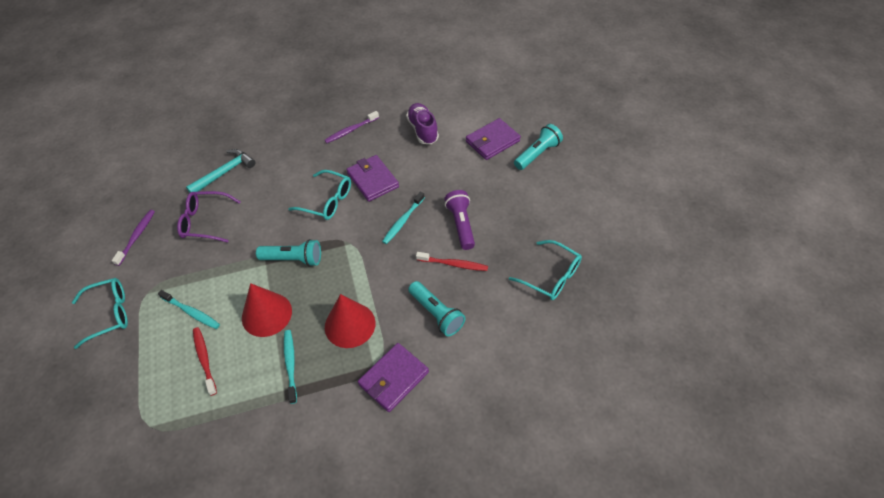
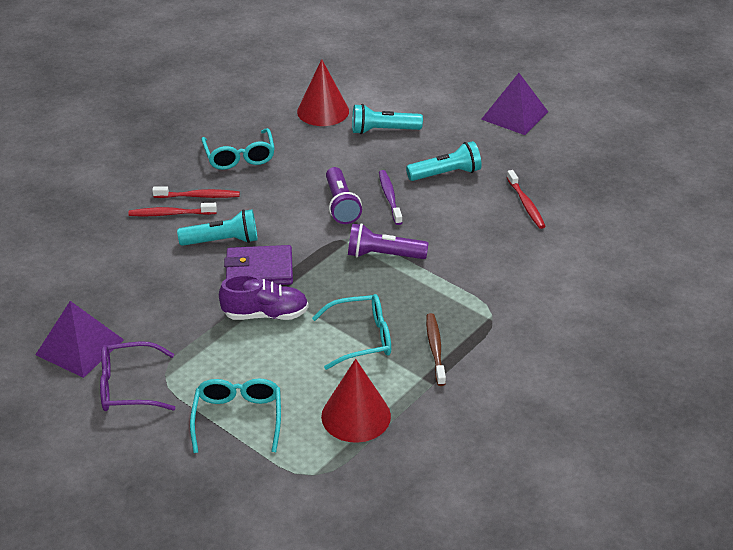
brown toothbrush: none = 0 -> [426,313,446,386] = 1
purple flashlight: [444,190,475,250] = 1 -> [326,167,362,224] [348,223,428,259] = 2
purple pyramid: none = 0 -> [35,301,124,378] [481,73,548,135] = 2
purple toothbrush: [112,210,155,266] [324,111,379,143] = 2 -> [379,170,402,225] = 1
purple wallet: [346,155,399,202] [358,343,429,412] [466,118,521,160] = 3 -> [224,245,293,285] = 1
red toothbrush: [193,327,217,396] [416,252,488,271] = 2 -> [128,203,217,217] [152,186,240,198] [507,170,546,229] = 3
turquoise hammer: [186,149,255,193] = 1 -> none = 0
turquoise toothbrush: [158,290,220,329] [284,330,297,404] [382,192,425,244] = 3 -> none = 0

